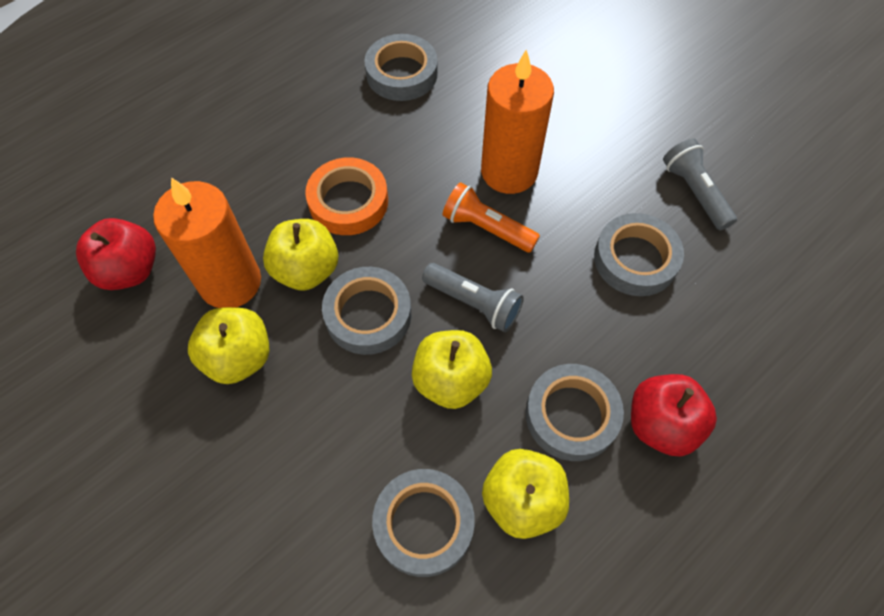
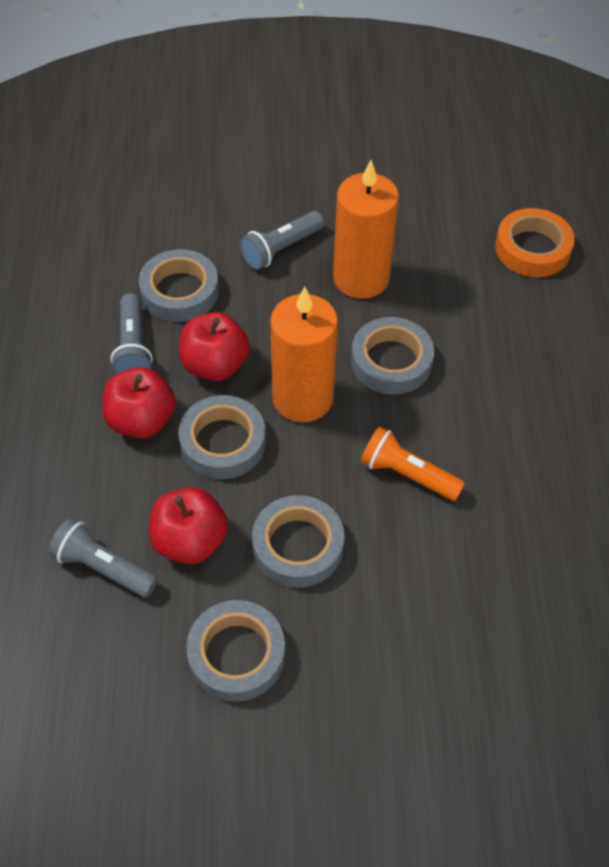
grey flashlight: [422,263,524,332] [663,138,737,230] = 2 -> [48,518,158,598] [111,293,153,374] [240,211,324,270] = 3
red apple: [76,218,156,290] [631,374,717,456] = 2 -> [102,367,176,438] [149,487,228,564] [179,312,250,381] = 3
yellow apple: [188,307,269,384] [263,219,338,291] [412,330,492,409] [482,449,569,539] = 4 -> none = 0

